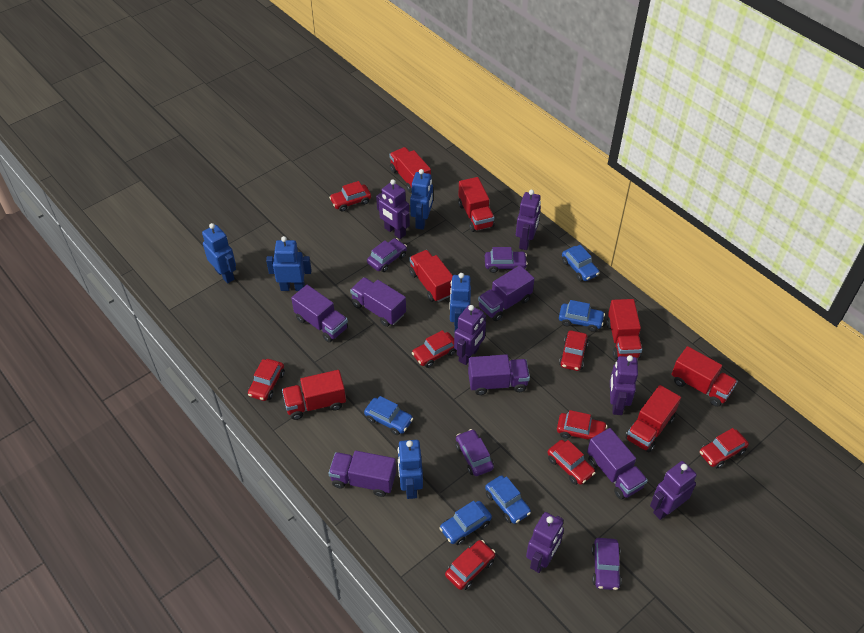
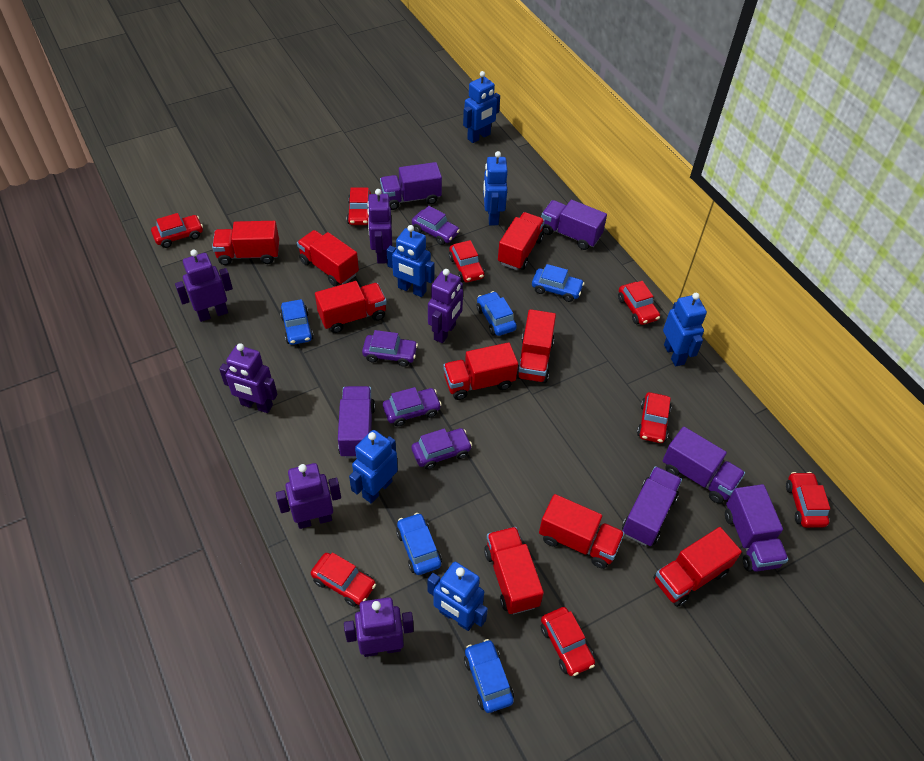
blue robot: [202,223,236,283] [266,236,312,291] [398,440,423,499] [410,169,433,230] [449,273,471,331] = 5 -> [349,430,398,503] [387,225,434,297] [427,562,488,631] [463,71,500,143] [483,151,508,225] [663,293,707,366] = 6
red truck: [282,370,346,420] [389,147,431,193] [409,250,453,302] [458,177,495,232] [606,299,642,359] [625,385,681,453] [672,346,738,407] = 7 -> [212,221,279,265] [297,230,359,286] [315,281,387,333] [443,342,518,400] [484,527,544,614] [498,212,545,270] [516,309,556,383] [539,494,625,569] [653,527,742,607] = 9

